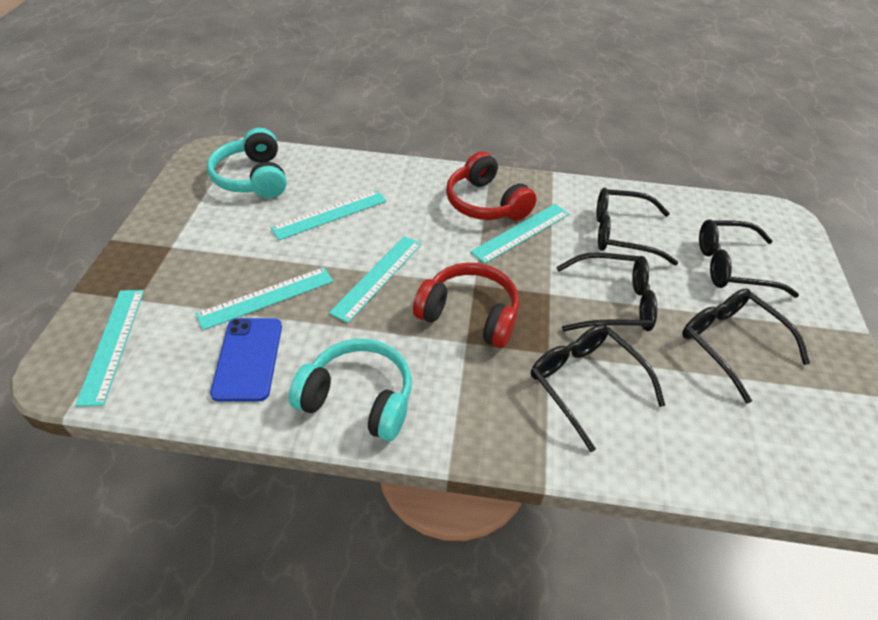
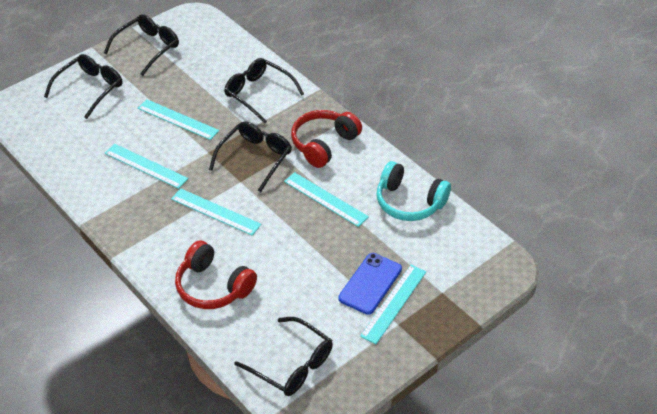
turquoise headphones: [207,128,287,198] [288,339,412,441] = 2 -> [377,161,451,221] = 1

